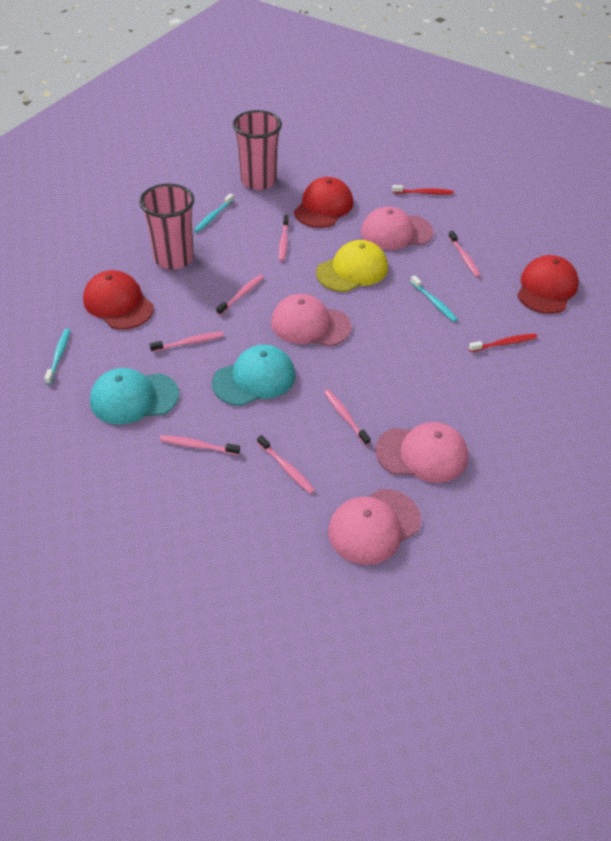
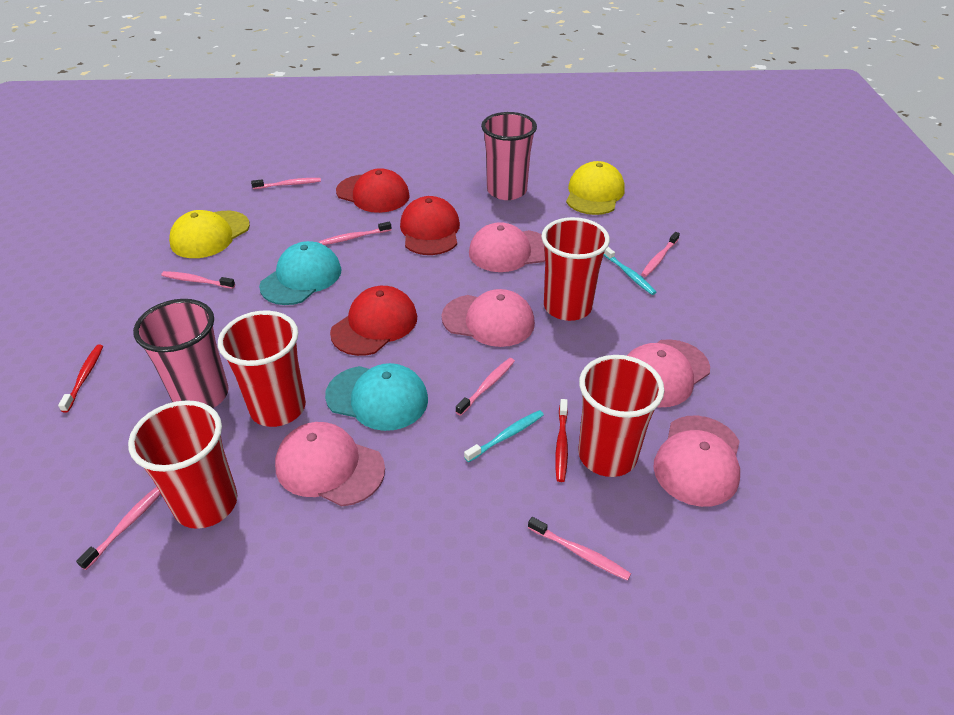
pink cap: [271,294,352,346] [328,489,421,565] [361,207,434,250] [375,422,468,483] = 4 -> [275,422,385,506] [441,289,535,347] [469,222,545,272] [627,339,710,407] [653,415,740,507] = 5
red cup: none = 0 -> [128,400,237,529] [218,310,306,427] [542,217,610,321] [578,355,664,477] = 4
turquoise toothbrush: [44,328,70,385] [194,193,234,233] [410,275,458,322] = 3 -> [464,410,544,462] [604,247,656,295] = 2
yellow cap: [316,240,388,292] = 1 -> [169,210,250,258] [566,161,625,215] = 2

